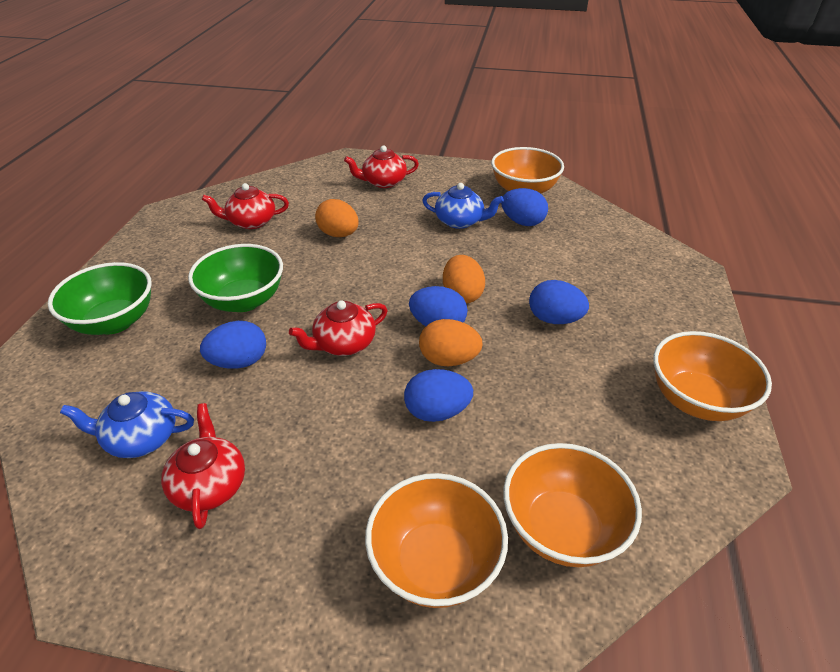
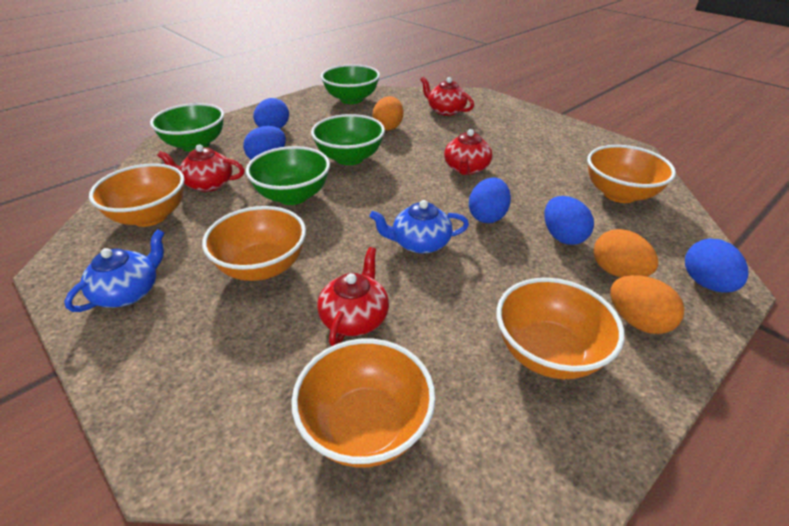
green bowl: [48,262,152,335] [188,244,283,312] = 2 -> [150,103,224,152] [246,146,330,205] [311,114,385,165] [321,64,380,104] = 4
orange bowl: [365,473,508,608] [491,147,564,194] [503,443,642,567] [653,331,772,421] = 4 -> [89,163,185,227] [202,206,306,281] [291,339,436,467] [497,278,625,379] [587,145,676,203] = 5

